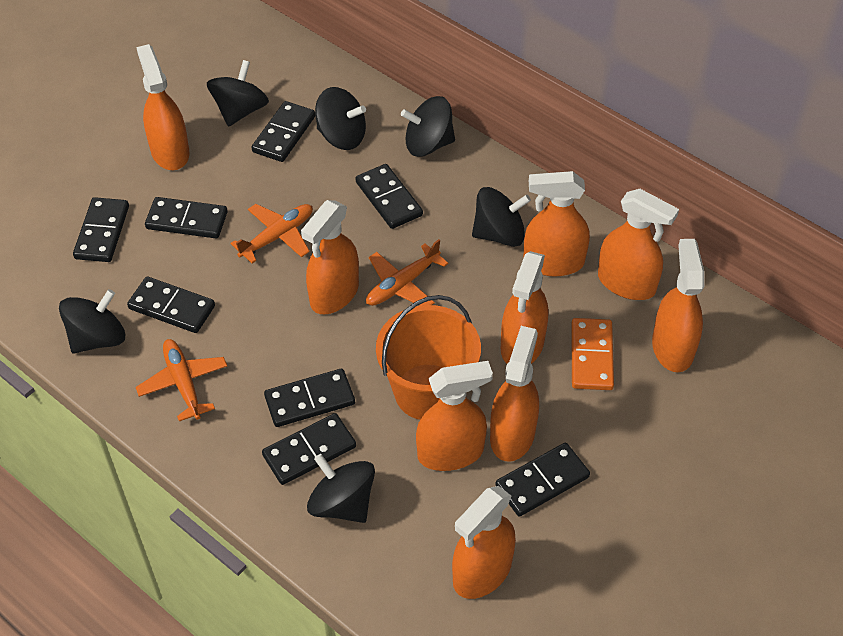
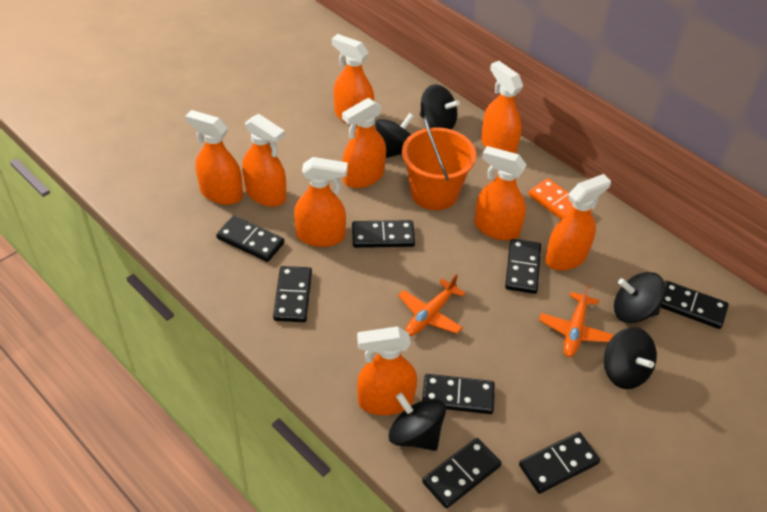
black spinning top: [59,289,125,354] [207,60,269,127] [307,454,375,523] [315,87,366,150] [401,96,455,157] [472,187,531,247] = 6 -> [375,113,414,158] [389,393,446,451] [420,84,460,130] [604,327,657,389] [614,272,666,323] = 5
orange plane: [136,339,227,421] [231,204,313,263] [366,239,449,306] = 3 -> [398,274,466,336] [539,284,614,357] = 2

